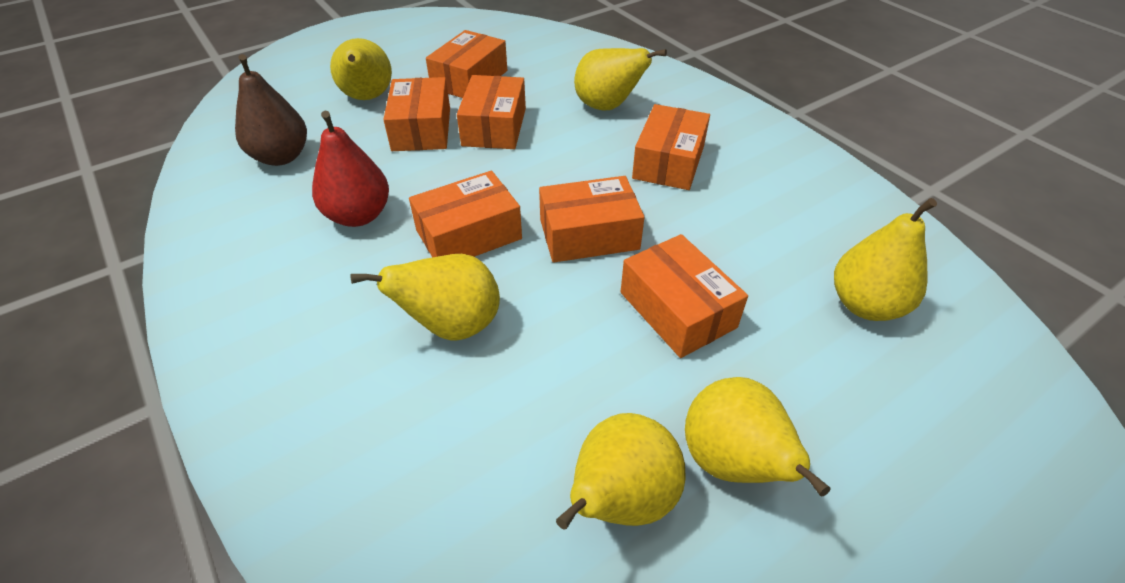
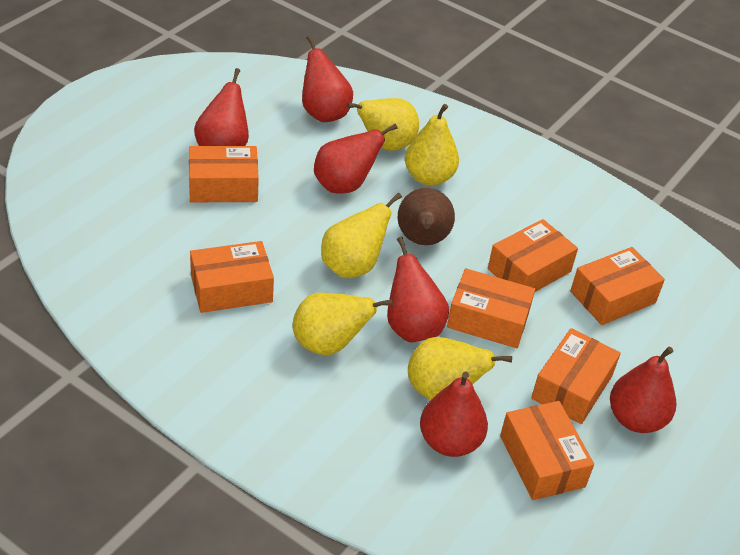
red pear: [312,111,389,227] = 1 -> [194,68,249,146] [302,35,353,122] [314,123,398,194] [387,237,449,343] [420,372,488,457] [610,347,676,433] = 6
yellow pear: [330,38,392,100] [350,254,500,341] [556,413,686,530] [574,48,667,110] [685,377,831,497] [834,198,937,321] = 6 -> [293,293,393,355] [321,193,402,278] [347,98,419,151] [405,104,459,186] [408,337,512,400] = 5

